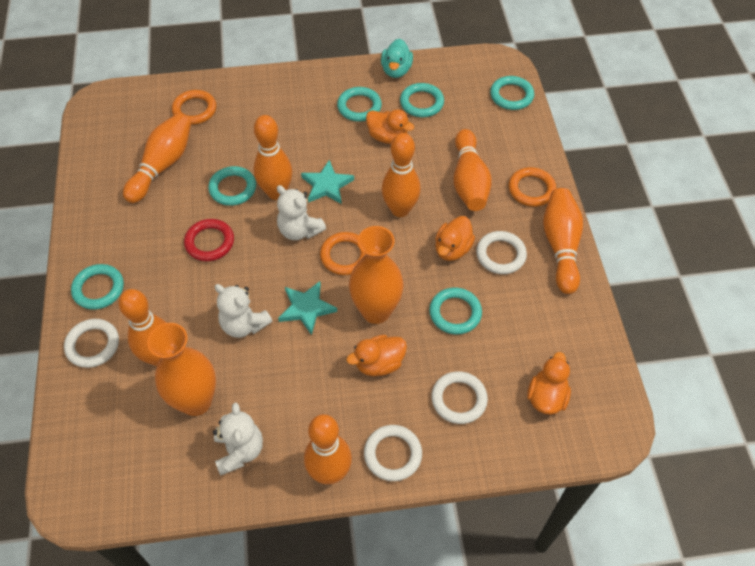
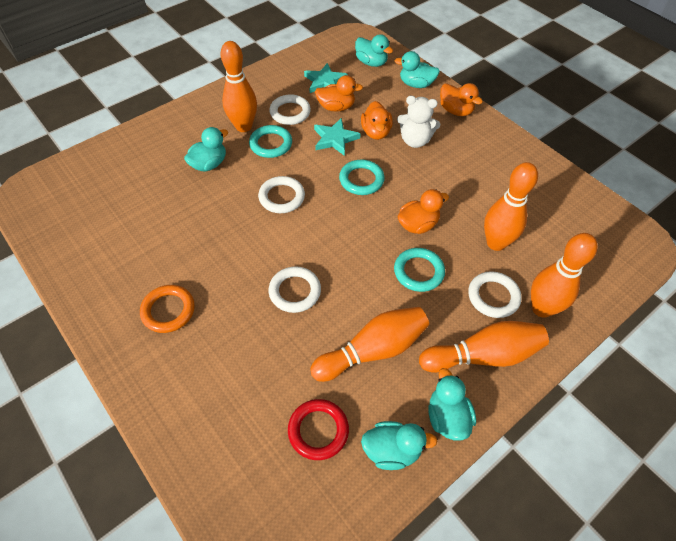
orange bowling pin: [119,289,166,366] [123,114,191,203] [254,115,292,200] [304,414,352,484] [382,133,421,217] [454,129,492,211] [543,188,583,294] = 7 -> [221,41,257,132] [310,307,429,382] [419,321,549,373] [484,162,538,251] [531,233,598,318] = 5
orange ring: [172,90,216,125] [320,232,365,275] [508,167,556,207] = 3 -> [140,285,195,333] = 1
orange vase: [147,323,216,416] [349,226,404,324] = 2 -> none = 0
turquoise duck: [381,39,413,78] = 1 -> [184,127,228,172] [355,34,393,67] [361,421,437,470] [394,51,440,88] [428,368,476,440] = 5
turquoise ring: [71,264,124,310] [208,166,256,206] [337,87,382,122] [400,83,444,117] [429,287,482,335] [490,76,534,110] = 6 -> [249,125,292,158] [339,159,385,195] [394,248,445,292] = 3
white teddy bear: [213,402,263,476] [215,284,272,338] [277,185,326,240] = 3 -> [397,96,440,148] = 1

